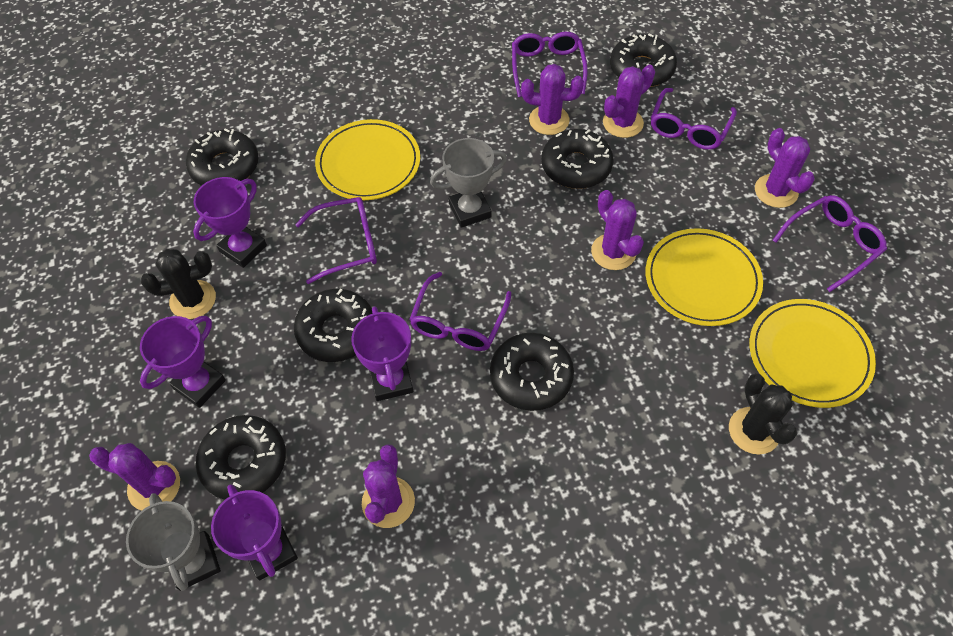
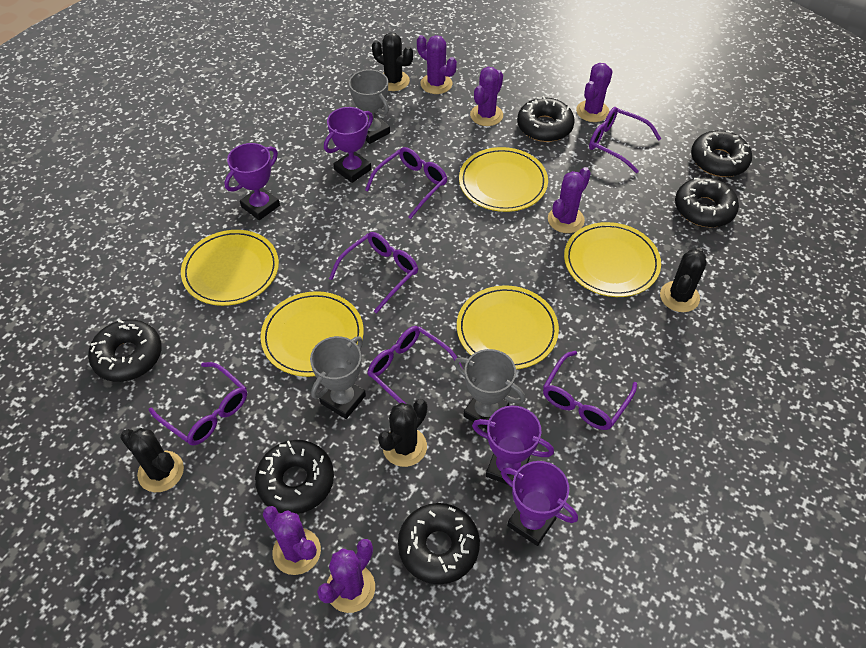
black cactus: [141,249,216,319] [729,373,797,455] = 2 -> [120,428,184,492] [372,32,413,91] [378,399,427,467] [660,248,707,312] = 4
grey trophy: [126,493,221,591] [430,138,507,228] = 2 -> [310,336,366,419] [349,69,390,144] [454,349,525,430] = 3
purple glasses: [295,197,377,284] [409,272,511,351] [512,32,588,97] [651,88,737,150] [773,195,887,292] = 5 -> [149,362,247,445] [329,232,418,313] [365,147,447,219] [368,326,463,404] [543,351,637,430] [589,107,661,173] = 6
yellow plate: [315,119,420,200] [645,228,763,326] [750,299,876,408] = 3 -> [181,230,279,306] [260,291,364,377] [457,285,559,369] [459,147,548,212] [564,222,661,297] = 5

